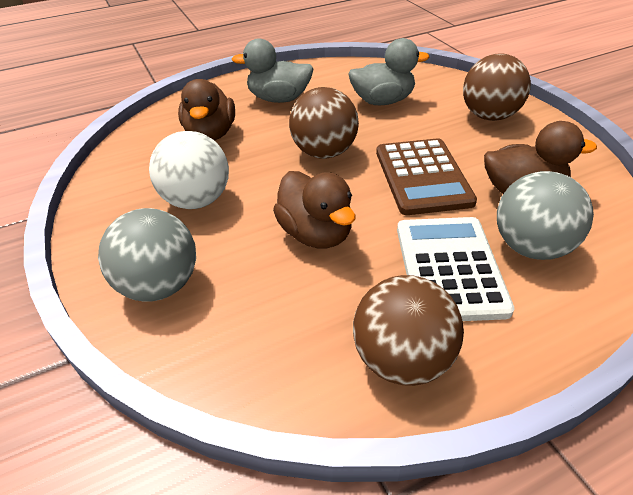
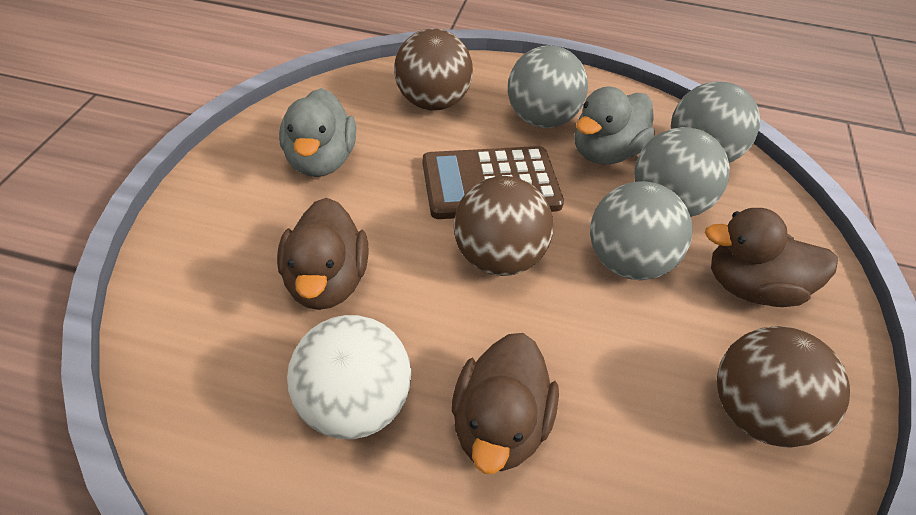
grey ball: [98,208,196,302] [497,171,594,260] = 2 -> [508,45,588,128] [590,181,692,280] [634,127,730,217] [671,81,760,163] = 4
white calculator: [397,217,514,321] = 1 -> none = 0

